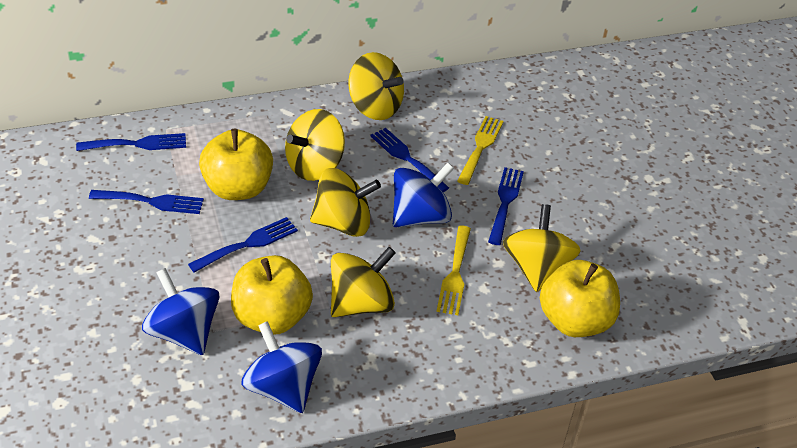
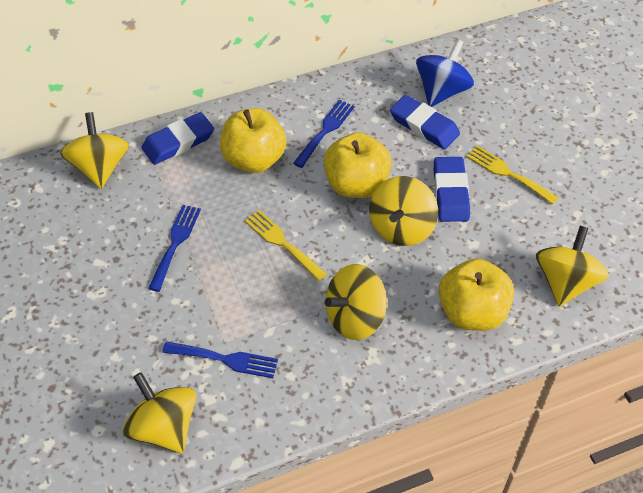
blue eraser: none = 0 -> [141,112,214,165] [390,95,460,149] [434,157,470,222] = 3
blue fork: [76,133,186,151] [89,190,204,214] [188,217,298,273] [370,128,449,192] [488,167,524,245] = 5 -> [148,205,201,292] [163,341,278,378] [293,100,355,168] = 3
blue spinning top: [142,268,220,355] [241,321,322,413] [393,163,454,227] = 3 -> [416,39,475,107] = 1

